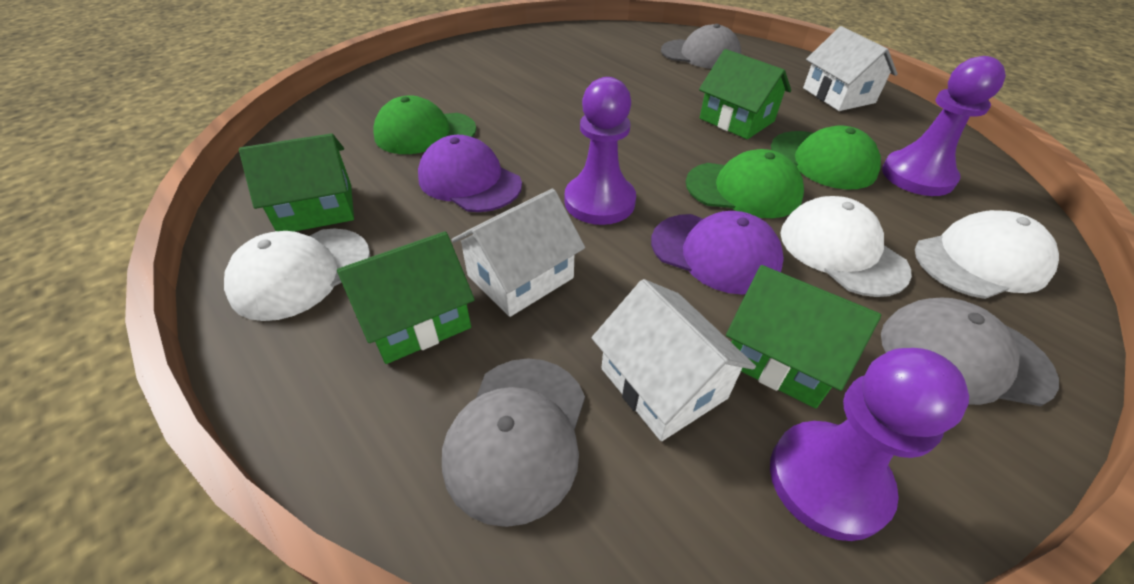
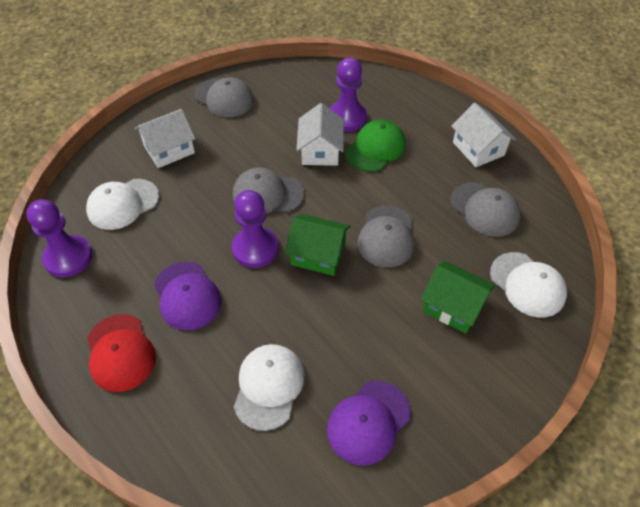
green cap: [373,96,476,154] [686,149,804,218] [771,125,881,190] = 3 -> [346,119,406,172] = 1
green house: [239,133,354,232] [337,231,475,364] [699,49,791,139] [726,265,881,408] = 4 -> [285,214,350,276] [421,261,495,334] = 2
grey cap: [442,358,585,527] [661,24,741,69] [881,298,1059,406] = 3 -> [194,77,254,117] [233,167,304,213] [358,206,414,267] [450,182,520,237] = 4
red cap: none = 0 -> [87,314,156,392] = 1

